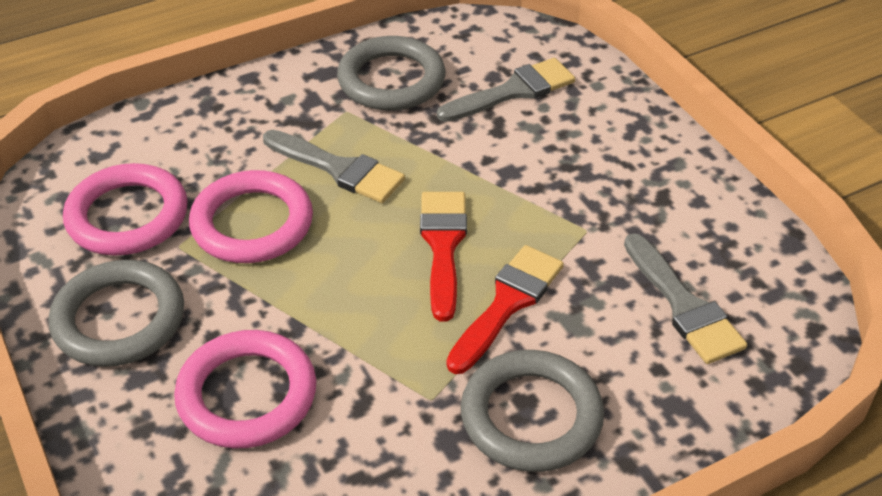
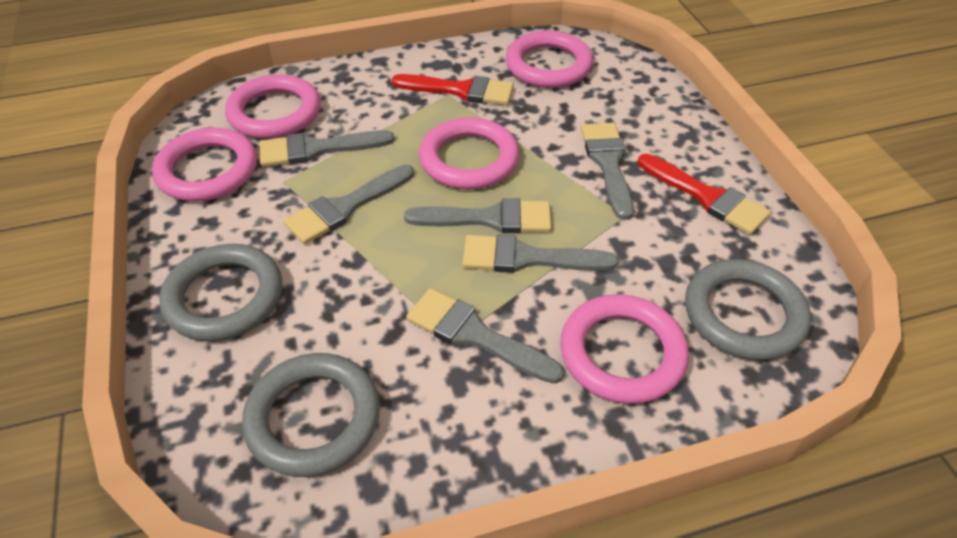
grey brush: [263,130,405,203] [437,58,575,122] [624,233,747,364] = 3 -> [260,130,395,167] [283,165,414,244] [404,198,552,233] [406,288,564,384] [462,234,618,273] [581,123,634,220] = 6
pink ring: [63,163,188,256] [174,330,316,449] [189,170,313,263] = 3 -> [152,128,257,201] [225,74,321,139] [419,117,519,189] [506,31,593,88] [560,294,689,404] = 5

